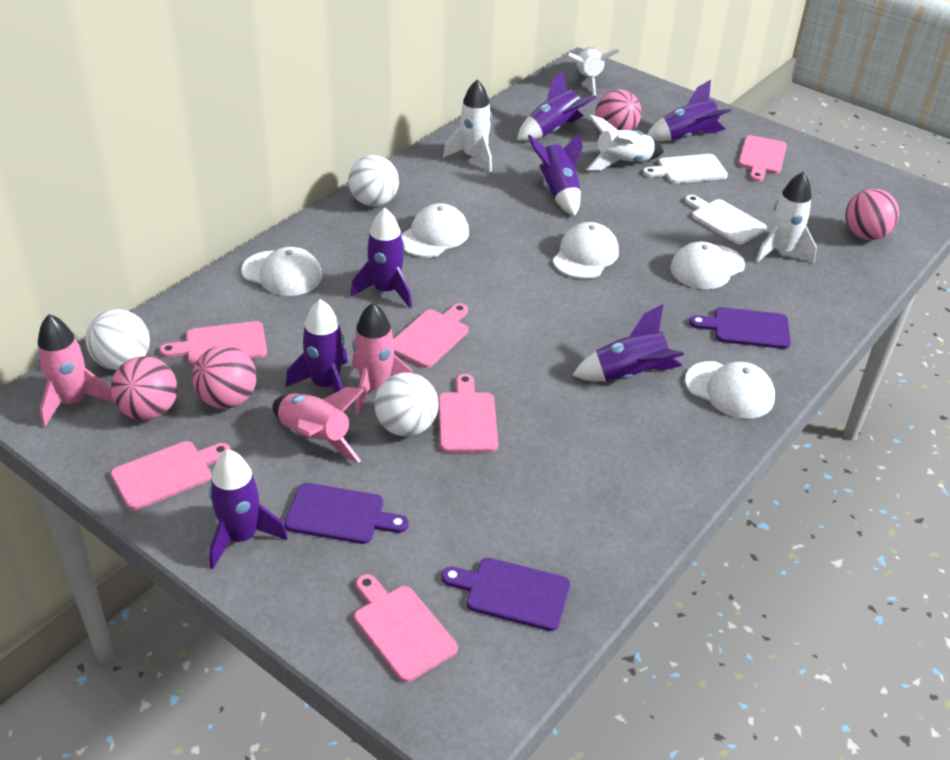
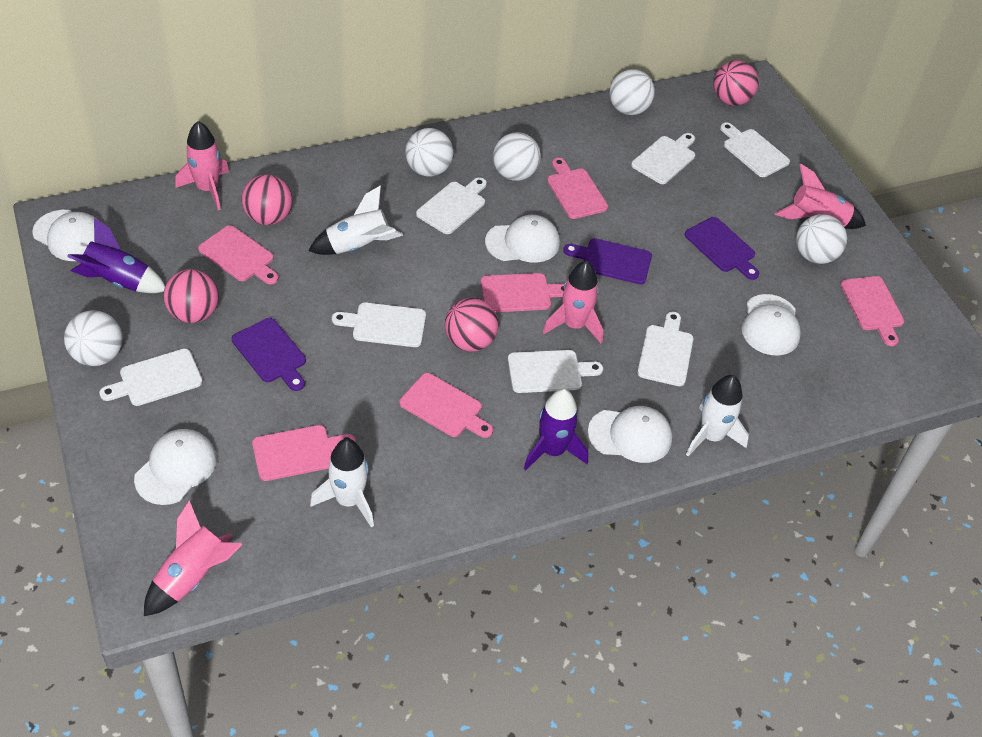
pink rocket: [37,314,114,427] [272,387,364,463] [352,303,413,414] = 3 -> [144,500,243,616] [176,121,229,210] [543,261,603,344] [775,164,866,229] = 4
purple rocket: [209,450,288,569] [286,299,348,393] [350,208,412,308] [517,70,597,141] [528,133,583,216] [572,304,684,381] [647,80,732,141] = 7 -> [67,218,165,293] [524,389,588,471] = 2
white ball: [86,309,150,370] [348,155,399,206] [374,372,438,437] = 3 -> [64,310,123,366] [405,128,453,177] [493,132,541,181] [609,69,655,115] [796,214,847,264] = 5
white cutting board: [643,154,728,183] [685,195,767,244] = 2 -> [99,349,202,406] [332,302,426,347] [416,177,487,234] [508,350,603,393] [631,133,695,184] [637,311,693,386] [720,122,790,177] = 7
white rocket: [443,79,492,172] [568,47,619,96] [587,115,664,170] [756,172,817,263] = 4 -> [309,185,403,255] [310,439,374,528] [686,375,749,456] = 3

